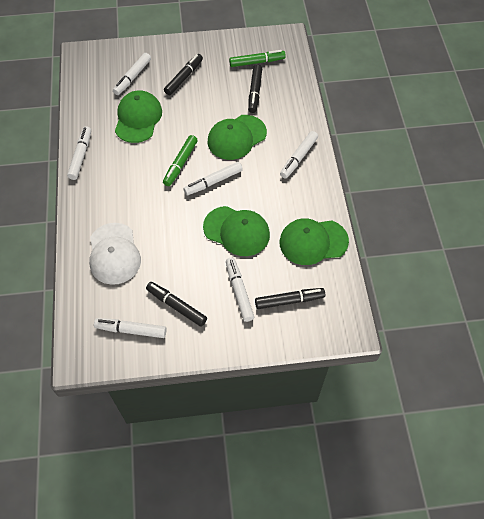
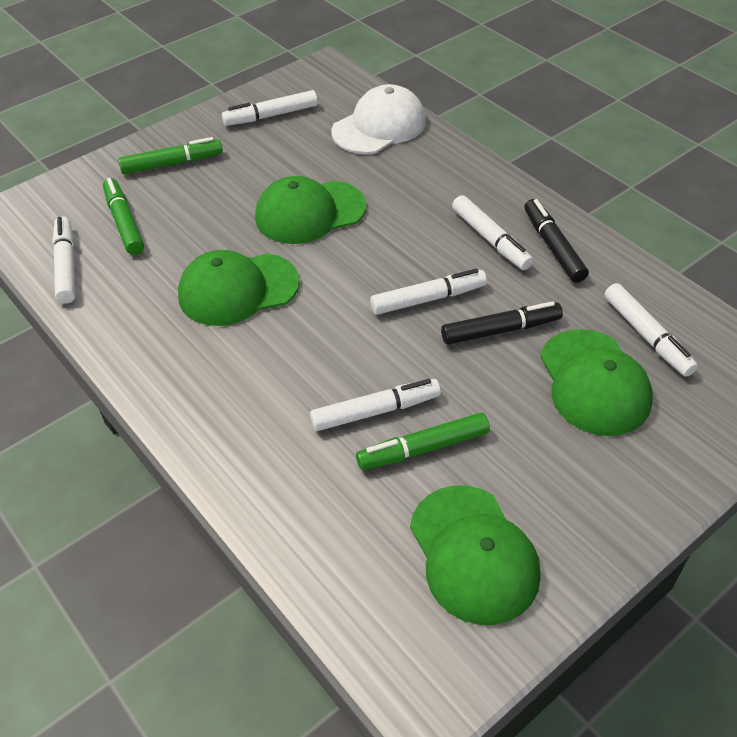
black marker: [146,282,207,327] [164,54,203,95] [248,65,262,113] [255,288,325,309] = 4 -> [441,301,563,345] [524,199,589,283] = 2
green marker: [163,135,198,186] [229,50,286,67] = 2 -> [103,178,144,255] [118,137,223,174] [356,412,490,470] = 3

